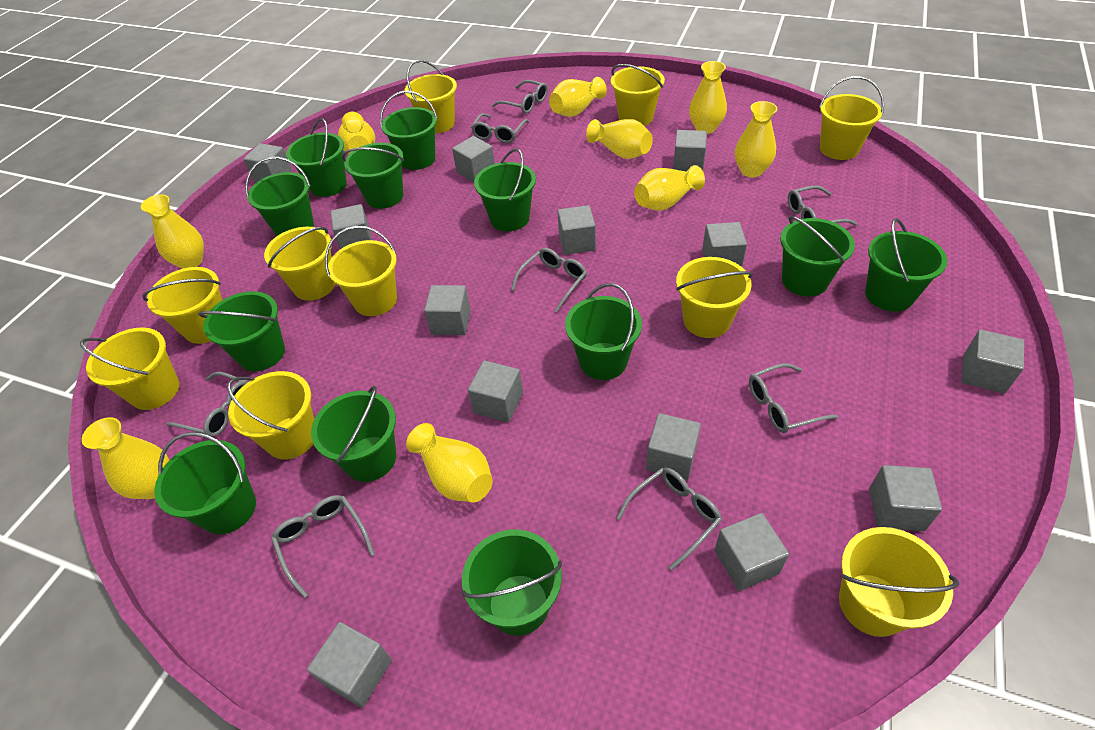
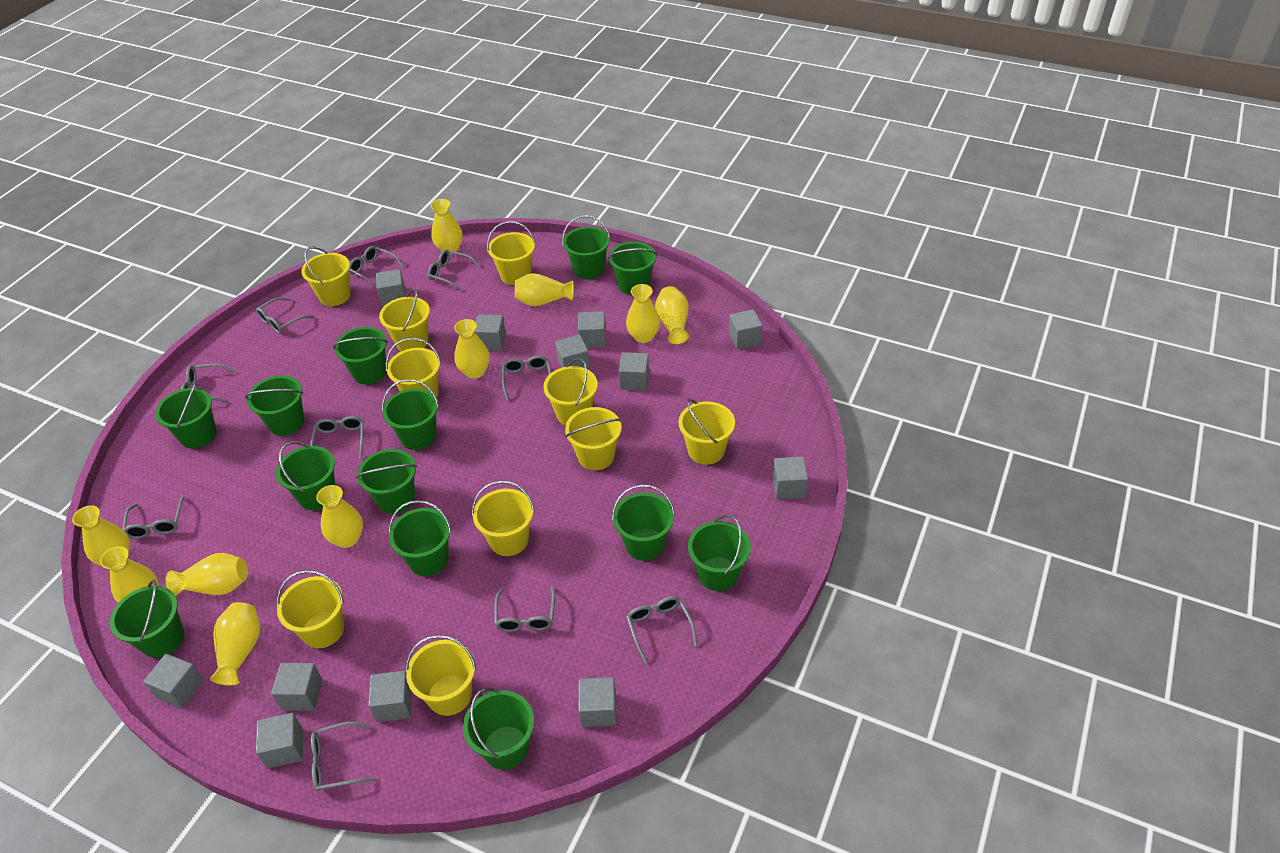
green bucket: [154,432,256,534] [198,291,285,371] [245,157,314,236] [286,118,347,197] [311,386,396,482] [342,143,404,209] [380,91,438,170] [461,529,562,636] [474,148,536,231] [565,283,642,380] [780,216,855,297] [865,218,947,312] = 12 -> [110,580,184,658] [155,381,217,449] [245,375,304,436] [276,441,335,510] [333,327,388,385] [356,449,417,514] [382,379,439,450] [388,500,452,576] [463,688,534,770] [562,215,610,279] [608,241,657,295] [612,484,675,561] [688,515,751,591] = 13
grey cube: [243,143,292,183] [307,622,392,708] [330,204,372,249] [424,285,471,335] [452,136,495,183] [468,361,523,422] [558,205,596,255] [646,413,701,480] [673,130,707,172] [702,222,747,267] [714,513,789,591] [869,465,942,531] [961,329,1024,394] = 13 -> [143,654,204,709] [256,713,303,768] [271,663,323,711] [368,671,412,722] [376,269,406,306] [475,315,506,351] [555,334,590,370] [578,311,606,348] [578,677,617,727] [619,352,649,391] [729,309,762,350] [772,457,808,499] = 12
grey glasses: [166,372,248,437] [271,495,375,598] [471,113,529,143] [492,80,548,114] [511,248,587,312] [616,467,722,570] [749,363,839,433] [788,185,857,226] = 8 -> [123,496,185,539] [181,364,235,402] [256,297,314,334] [310,416,364,459] [311,722,375,791] [349,246,404,288] [428,250,480,290] [494,586,555,632] [502,356,551,400] [626,596,697,664] = 10
yellow vase: [82,417,169,499] [141,194,204,269] [338,112,375,154] [406,423,493,502] [549,77,607,117] [586,119,653,159] [634,165,705,211] [689,61,727,134] [735,101,777,177] = 9 -> [72,505,130,566] [100,546,159,603] [166,553,248,596] [210,602,261,685] [316,485,363,548] [431,199,463,254] [454,319,490,379] [515,273,573,306] [626,284,660,343] [655,286,689,344] = 10

